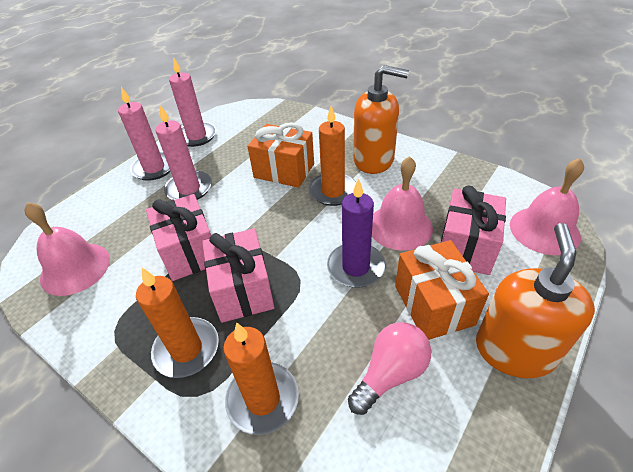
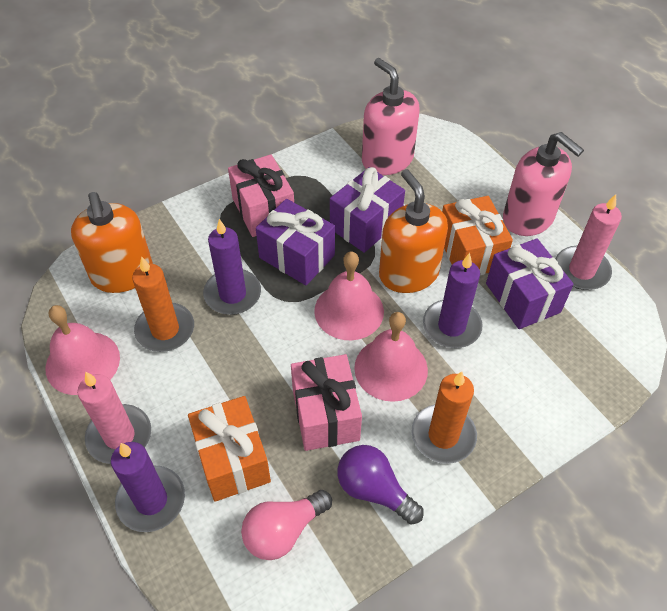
orange candle: [136,268,219,378] [223,323,299,435] [309,106,356,206] = 3 -> [132,256,194,352] [412,371,477,464] = 2
pink candle: [118,87,171,181] [155,105,212,200] [169,57,216,147] = 3 -> [77,372,151,464] [556,194,622,290] = 2
pink gift: [146,194,211,281] [202,228,274,323] [441,185,506,275] = 3 -> [228,154,294,237] [291,354,362,451] = 2
pink soap dispenser: none = 0 -> [362,58,420,175] [503,132,584,236] = 2
purple candle: [327,179,386,288] = 1 -> [111,442,185,532] [203,219,261,315] [423,253,482,348] = 3
purple gift: none = 0 -> [256,199,335,285] [330,167,405,253] [486,238,574,329] = 3
purple light bulb: none = 0 -> [338,445,424,524] = 1

